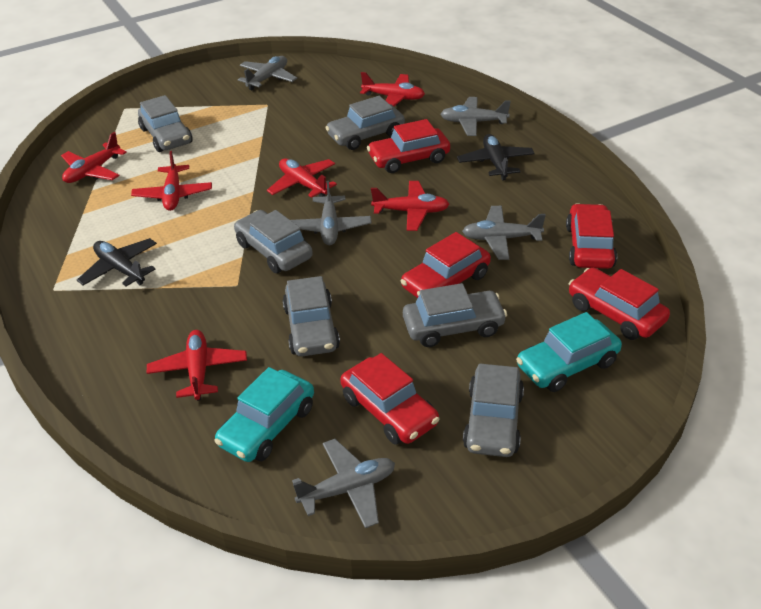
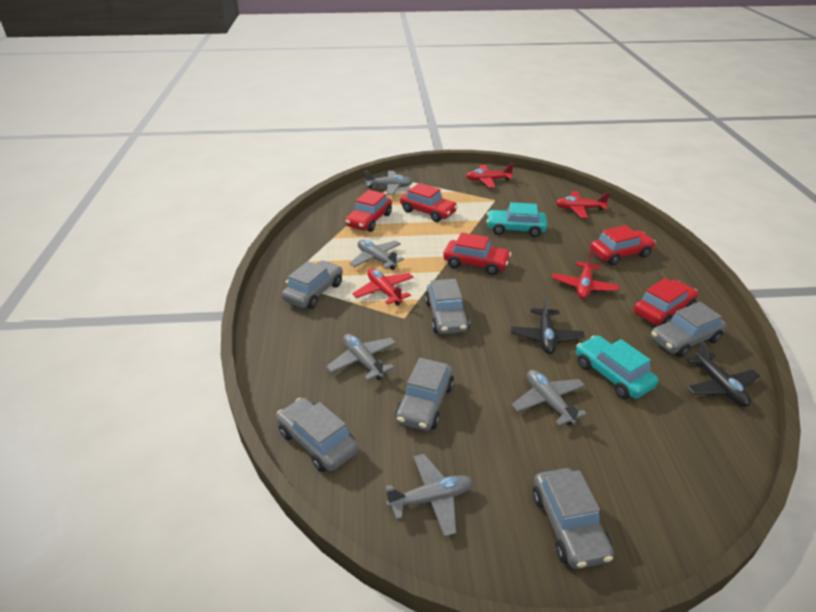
red plane: [61,132,127,183] [131,151,212,211] [147,330,247,401] [267,158,337,198] [360,72,425,106] [371,181,449,231] = 6 -> [352,268,414,306] [466,164,514,188] [552,251,619,299] [556,191,610,218] = 4

